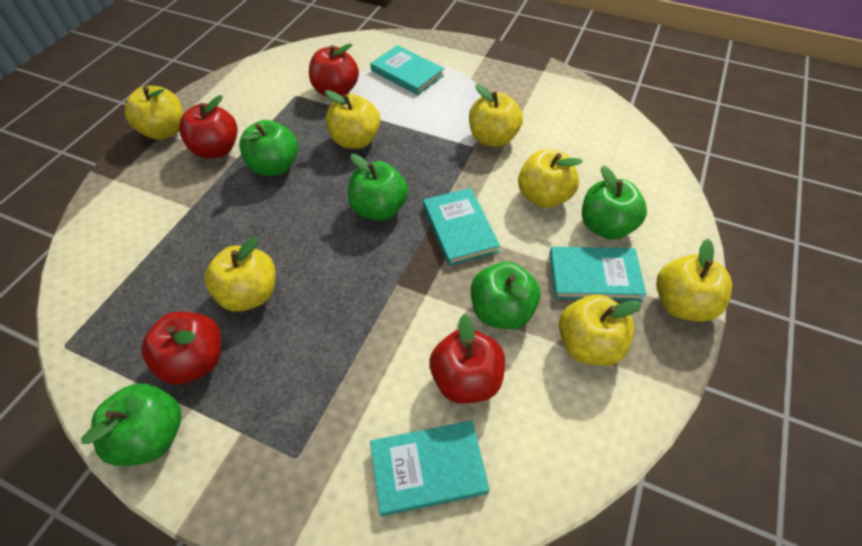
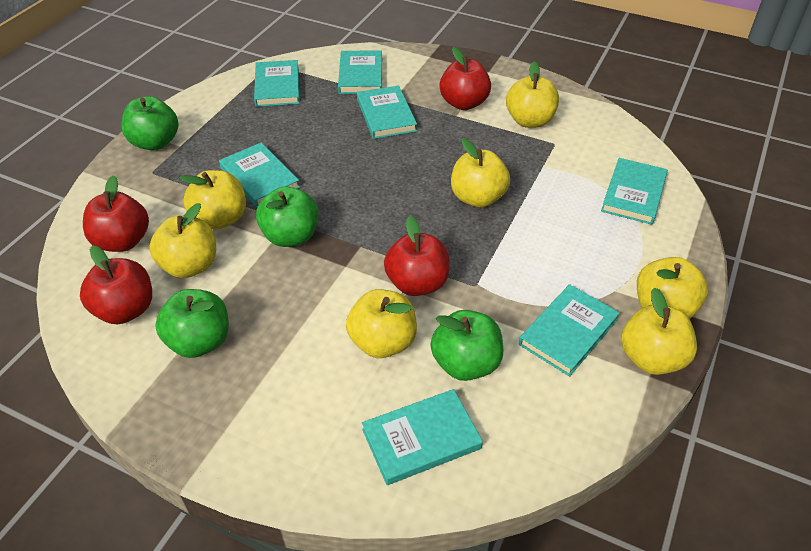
green apple: [81,384,181,466] [239,120,298,176] [348,154,408,221] [471,262,541,329] [582,166,647,240] = 5 -> [121,96,178,150] [155,289,229,358] [256,186,319,247] [431,310,503,381] = 4
turquoise book: [370,45,444,95] [370,420,490,516] [423,188,500,266] [549,247,646,301] = 4 -> [219,143,300,207] [254,60,300,107] [338,50,382,94] [357,86,417,139] [362,389,483,485] [519,284,620,377] [601,158,668,225] = 7

